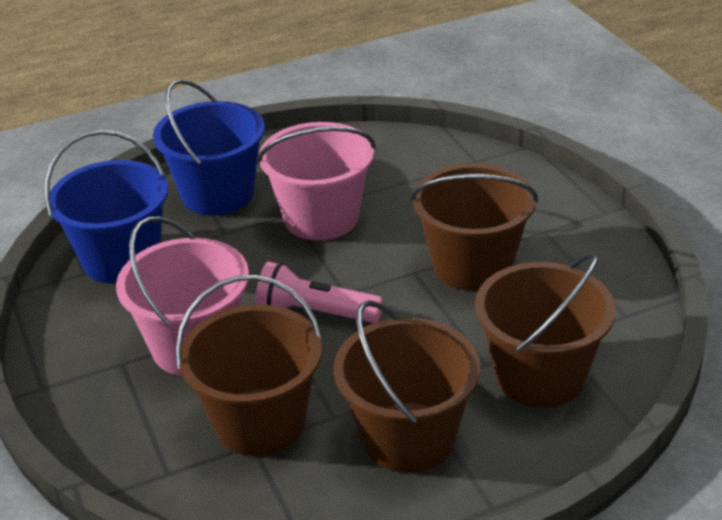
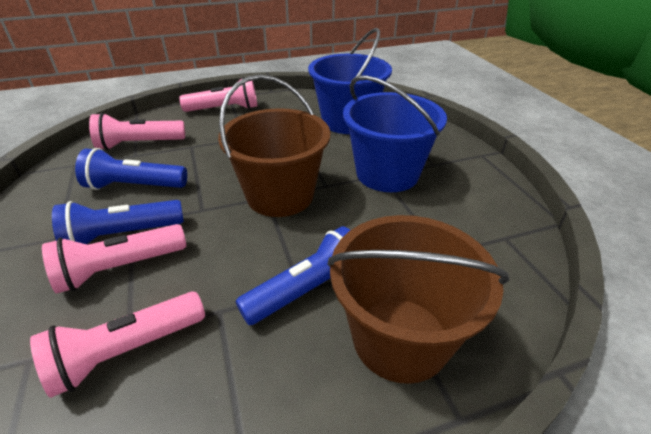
blue flashlight: none = 0 -> [52,200,184,244] [75,148,187,190] [236,226,350,325] = 3
brown bucket: [176,275,323,456] [333,300,480,473] [410,163,538,291] [475,251,616,408] = 4 -> [218,74,331,217] [328,215,509,384] = 2
pink bucket: [116,216,249,376] [257,122,376,241] = 2 -> none = 0
pink flashlight: [256,262,383,323] = 1 -> [30,291,205,398] [42,224,186,293] [89,113,185,150] [179,77,258,112] = 4

